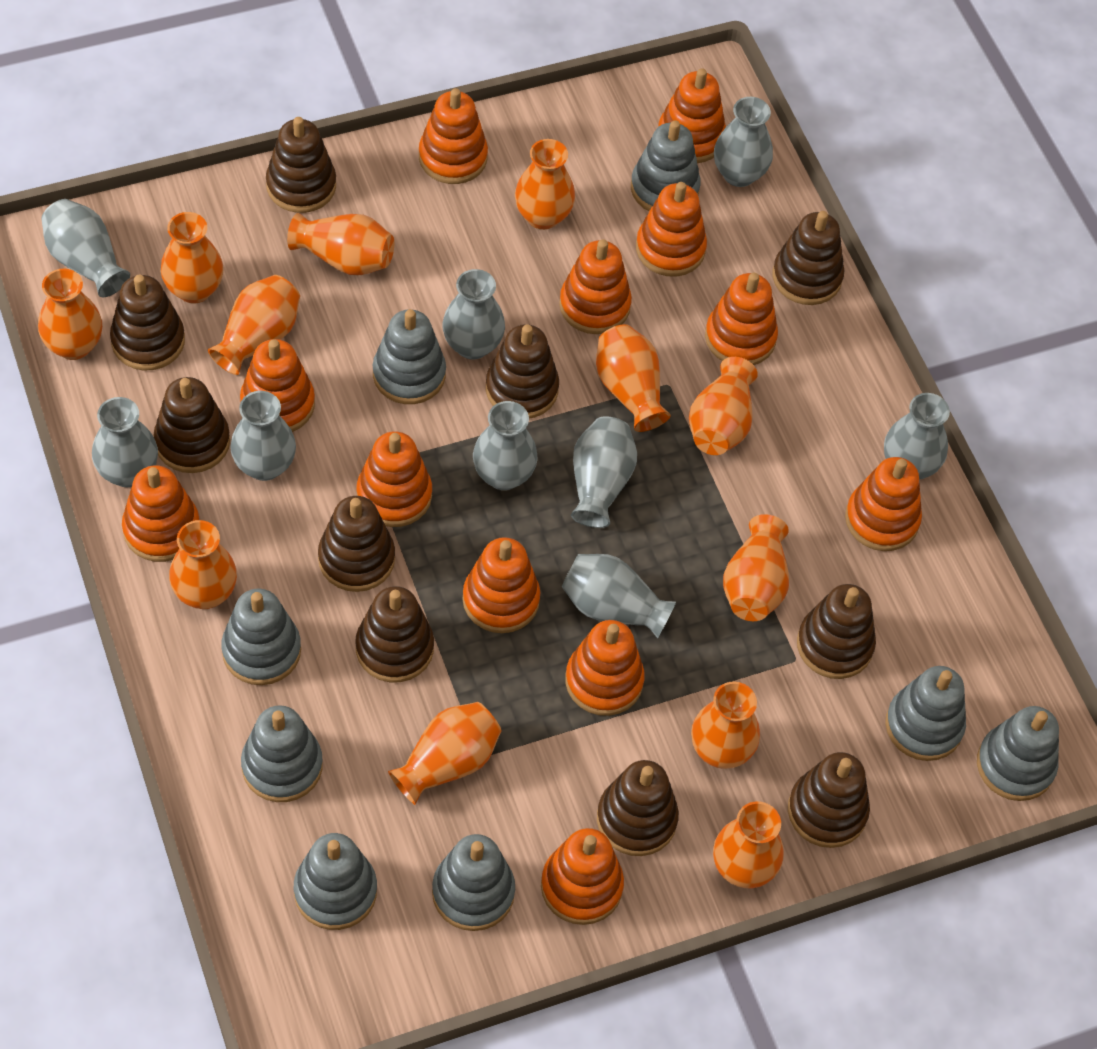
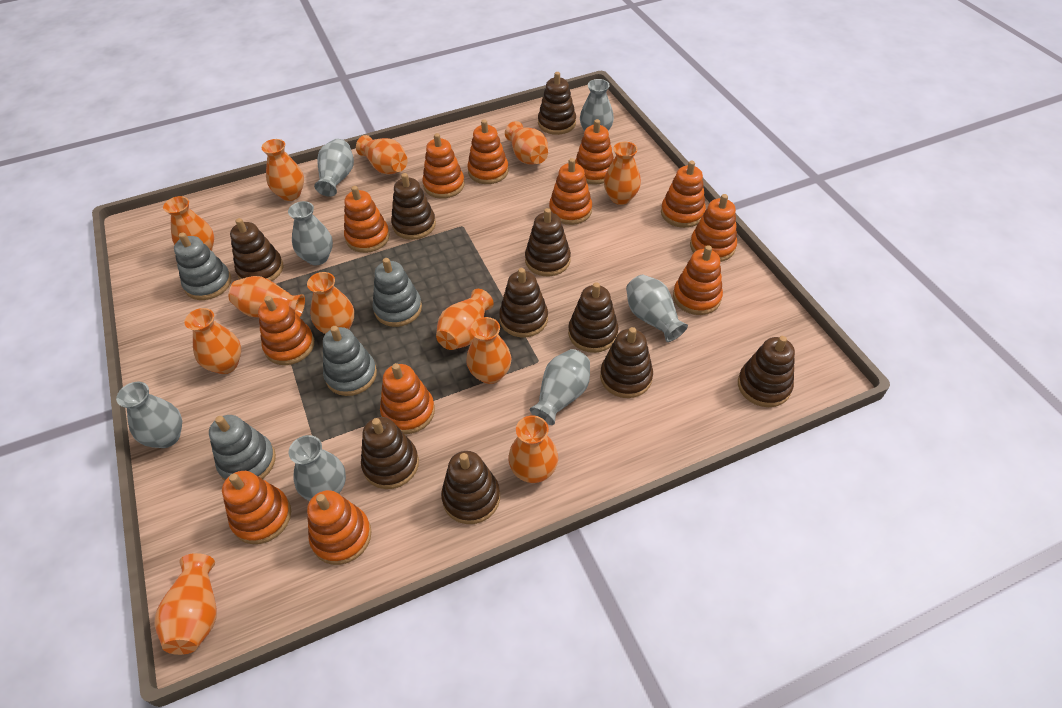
grey stacking toy: [221,589,301,685] [241,705,323,802] [294,833,377,930] [373,309,446,404] [432,834,515,931] [631,120,701,211] [885,666,966,761] [977,706,1059,801] = 8 -> [174,232,231,300] [209,415,276,481] [323,326,377,396] [373,258,422,327] = 4
grey vase: [41,199,130,297] [92,397,158,487] [230,391,296,481] [442,269,505,360] [473,401,537,490] [562,554,676,638] [571,416,637,528] [714,97,773,187] [884,393,950,480] = 9 -> [116,382,182,448] [288,201,333,265] [289,435,346,501] [314,139,354,197] [530,349,590,425] [580,79,614,131] [626,274,688,342] = 7

